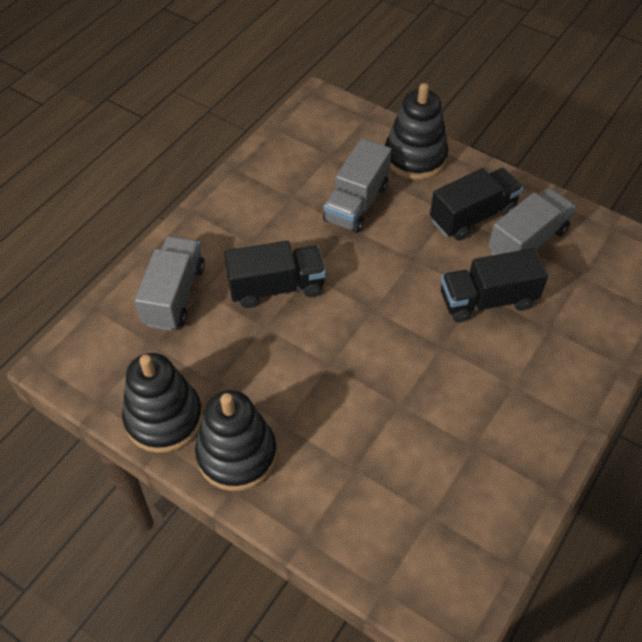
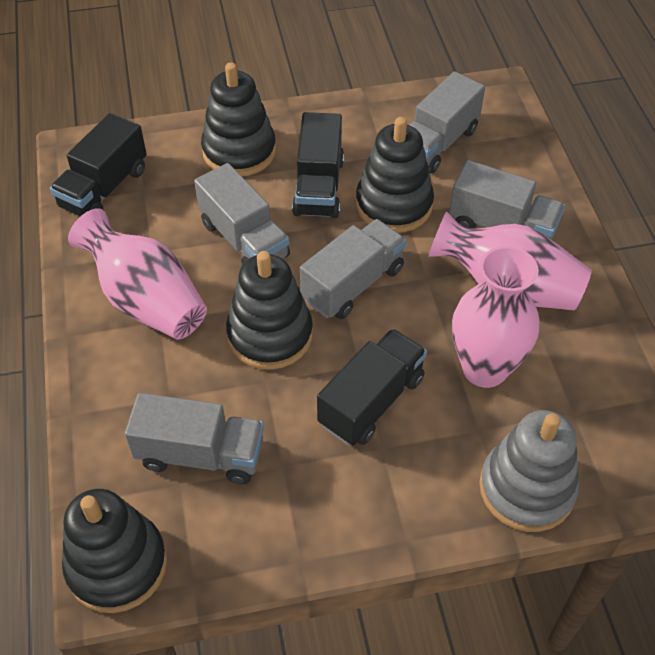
black stacking toy: [122,353,203,453] [195,390,277,491] [385,83,448,179] = 3 -> [62,489,167,613] [201,62,276,177] [226,251,313,370] [356,117,434,233] = 4
grey stacking toy: none = 0 -> [479,410,579,532] = 1
grey truck: [134,236,205,331] [323,138,392,233] [488,188,575,255] = 3 -> [125,393,264,484] [194,163,290,265] [300,219,406,319] [409,71,485,174] [449,160,565,240] = 5
pink vase: none = 0 -> [68,208,207,340] [429,211,592,311] [452,246,539,388] = 3

